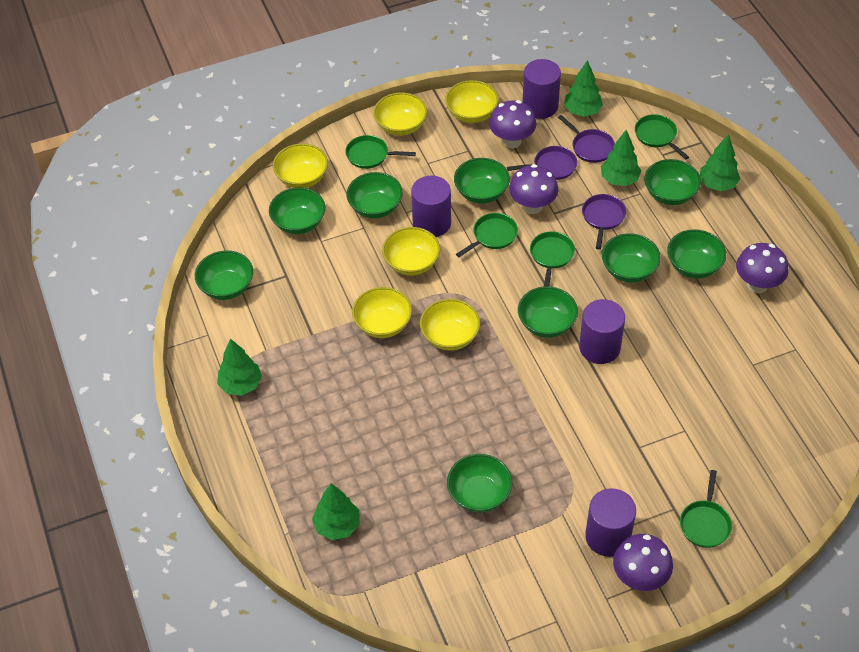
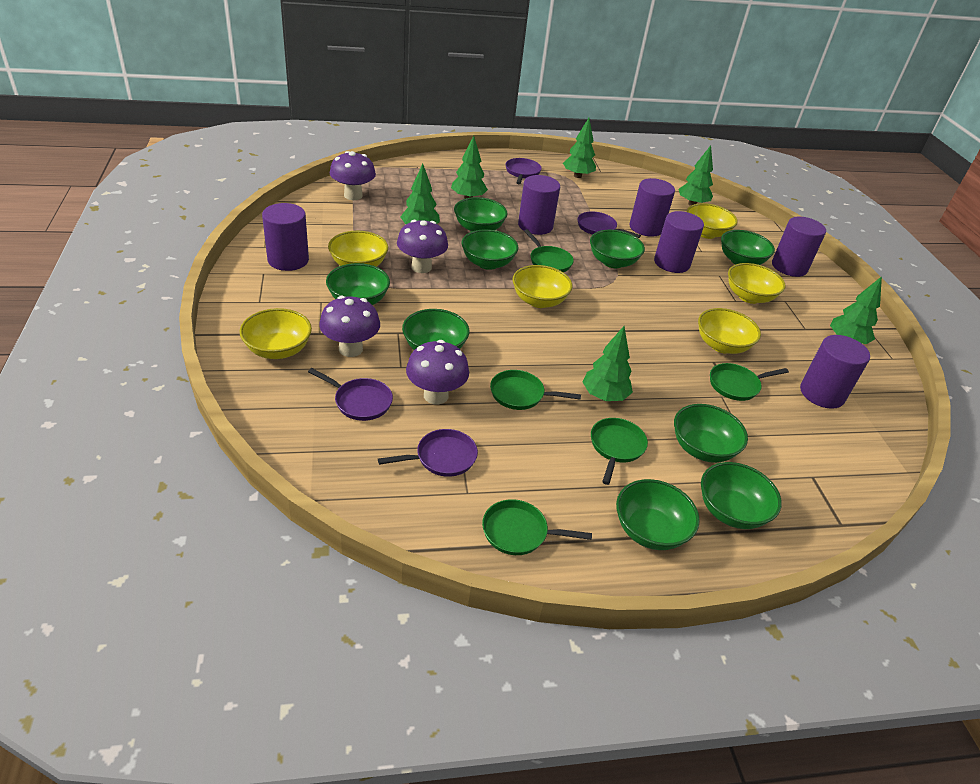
green tree: [217,339,262,396] [312,483,360,540] [564,60,603,117] [601,130,641,186] [700,134,740,191] = 5 -> [401,164,440,224] [451,136,488,199] [563,118,596,178] [583,326,633,401] [678,145,713,206] [830,276,882,344] = 6
purple cylinder: [411,175,451,237] [522,59,561,119] [579,299,625,364] [585,488,636,557] = 4 -> [262,203,309,271] [518,175,560,235] [629,178,675,237] [654,211,704,273] [772,216,826,277] [800,335,870,409] = 6
purple pan: [507,146,577,180] [558,115,615,163] [582,194,626,249] = 3 -> [308,368,393,421] [378,429,478,477] [506,158,542,184] [577,211,641,238] = 4

